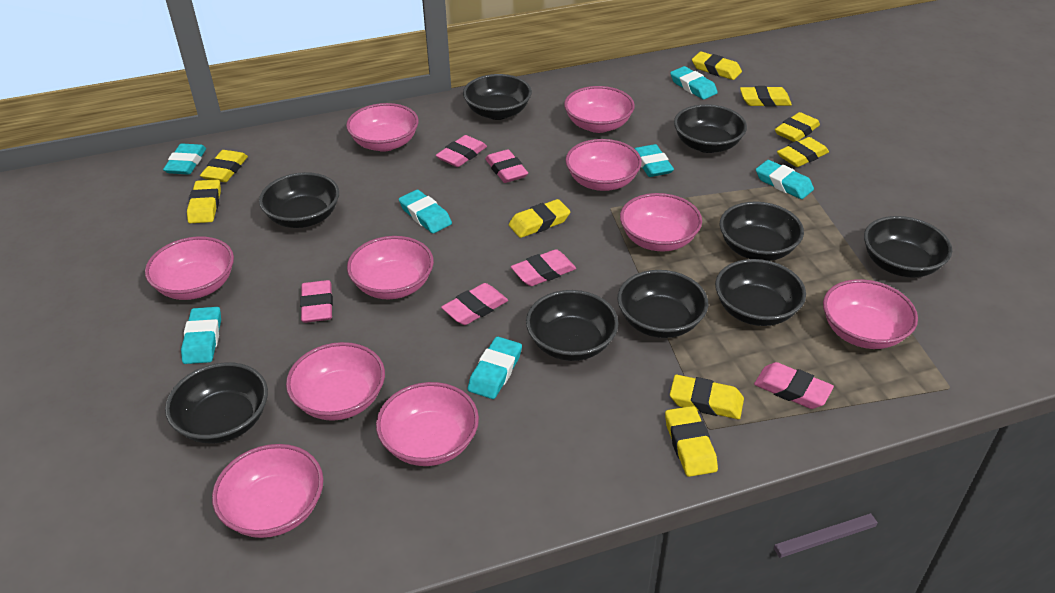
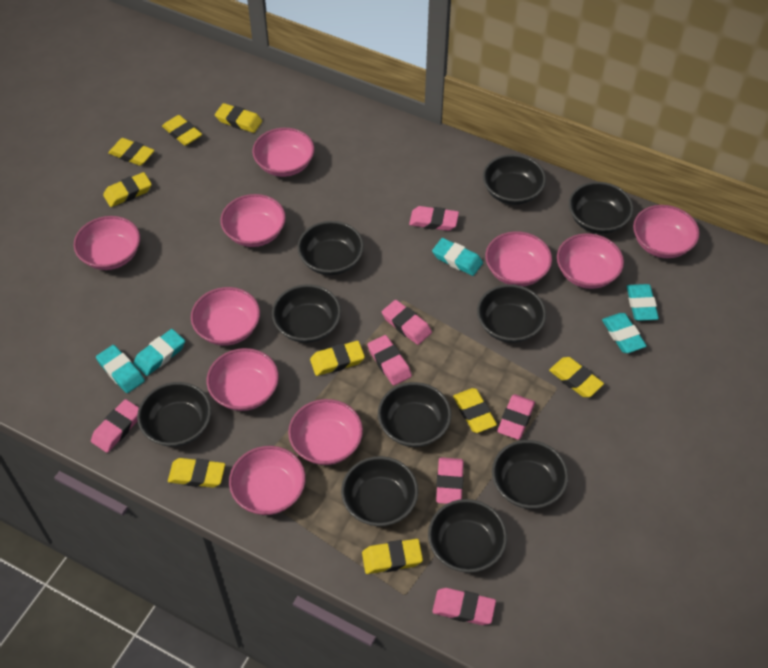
black bowl: [165,362,268,443] [259,172,339,228] [463,74,532,120] [526,290,619,361] [618,270,708,338] [674,104,747,153] [715,259,806,326] [720,202,804,261] [864,216,952,278] = 9 -> [137,382,211,447] [272,284,341,343] [297,221,364,275] [341,456,418,526] [378,382,451,447] [428,499,507,573] [477,284,546,343] [483,154,546,205] [492,440,568,509] [569,182,633,234] = 10
pink eraser: [300,280,333,323] [436,135,487,167] [441,283,508,325] [485,149,528,183] [511,249,576,286] [754,362,834,409] = 6 -> [91,399,139,453] [367,335,412,386] [382,300,432,345] [409,206,459,231] [432,588,496,625] [436,457,464,504] [497,394,535,440] = 7
turquoise eraser: [163,144,206,175] [181,307,221,364] [399,190,452,233] [468,337,522,399] [634,144,674,177] [670,66,718,100] [756,160,814,199] = 7 -> [96,345,145,393] [134,329,185,376] [432,238,483,276] [602,313,647,353] [627,284,659,321] = 5

